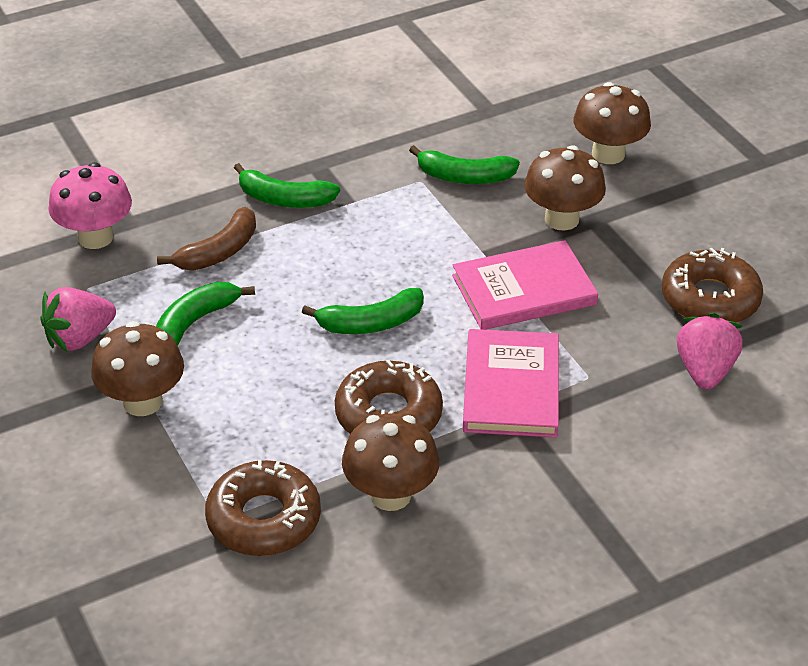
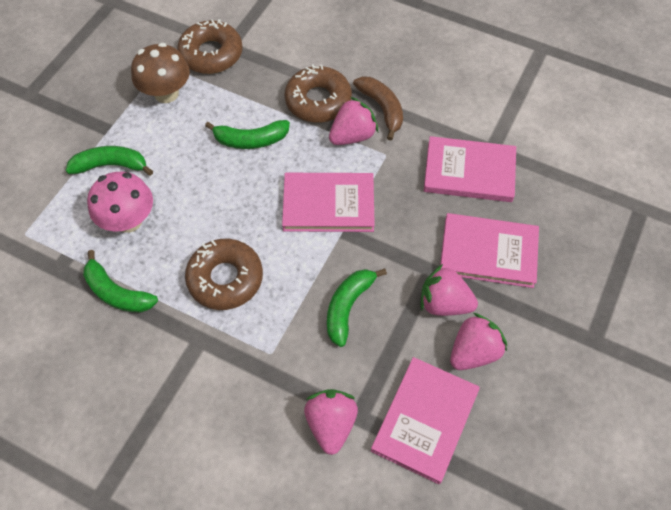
brown mushroom: [91,321,184,416] [342,413,439,511] [524,145,606,231] [573,82,651,164] = 4 -> [131,43,190,103] = 1
pink book: [452,240,598,330] [463,329,559,438] = 2 -> [282,173,375,232] [371,357,480,484] [424,136,516,202] [440,213,539,288] = 4
pink strawberry: [40,287,116,351] [677,313,743,390] = 2 -> [304,389,358,455] [329,97,378,145] [420,264,478,316] [450,313,507,370] = 4

